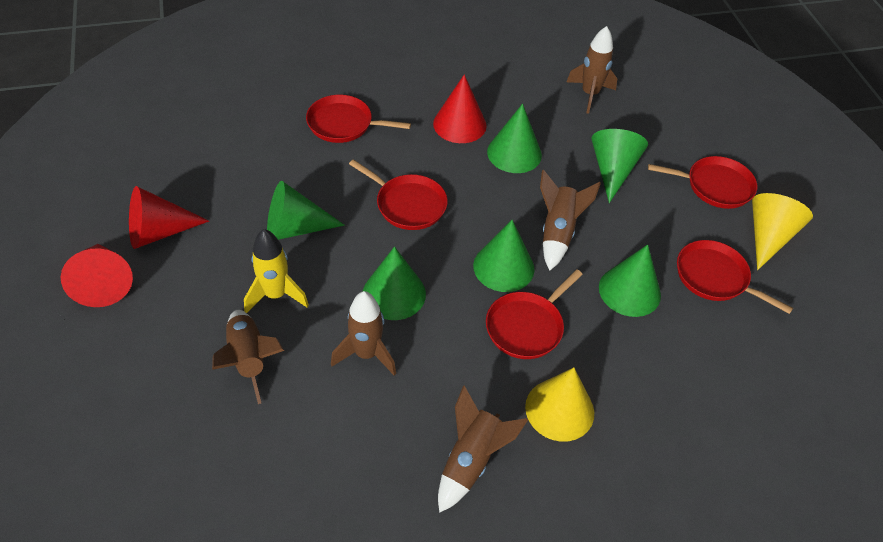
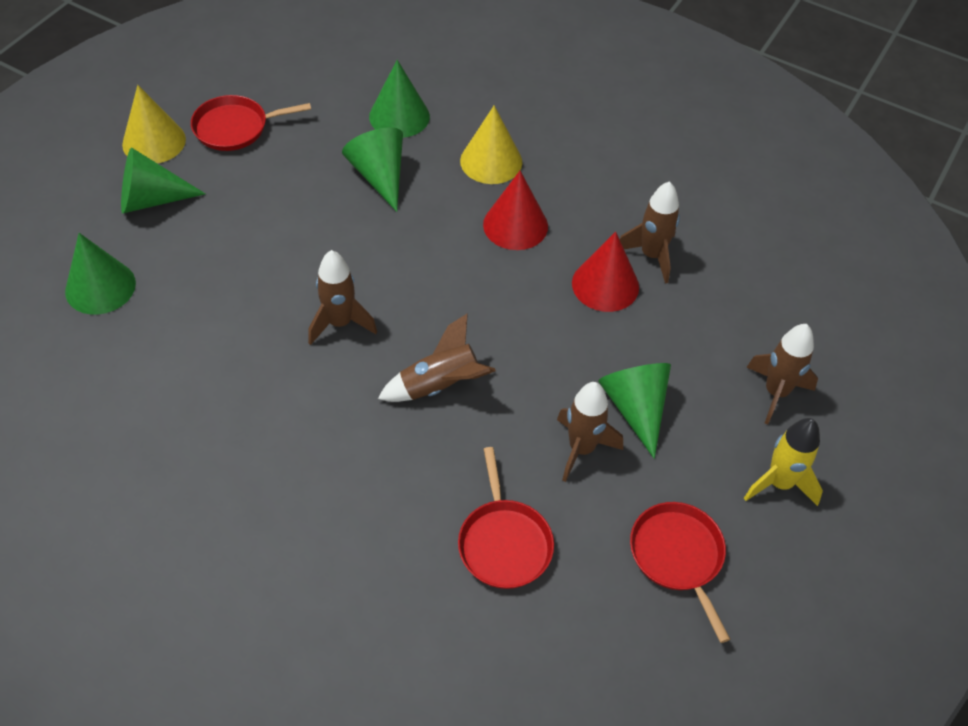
green cone: [267,181,345,240] [363,246,426,320] [473,220,534,292] [487,104,542,173] [591,129,648,203] [599,244,661,317] = 6 -> [65,233,136,315] [121,147,205,213] [342,127,403,212] [369,60,430,138] [598,363,671,459] = 5
red cone: [61,244,133,307] [129,186,209,249] [433,74,487,143] = 3 -> [483,171,548,250] [572,231,639,312] = 2
red pan: [306,95,411,143] [349,159,448,230] [486,270,583,359] [648,156,757,209] [677,240,793,314] = 5 -> [191,95,311,151] [458,447,554,589] [630,502,730,643] = 3

